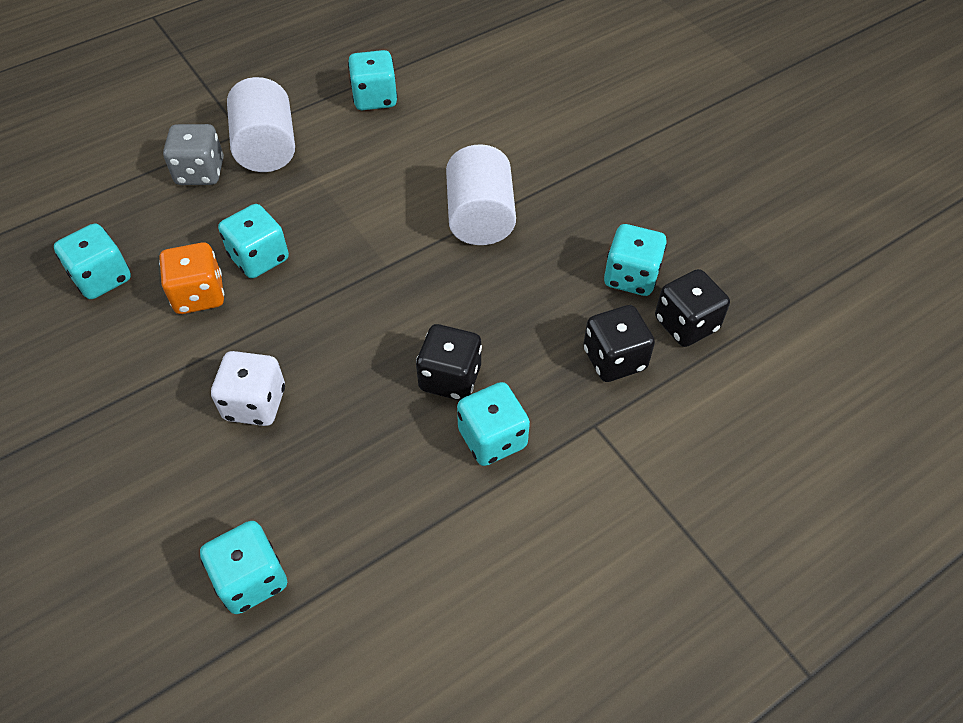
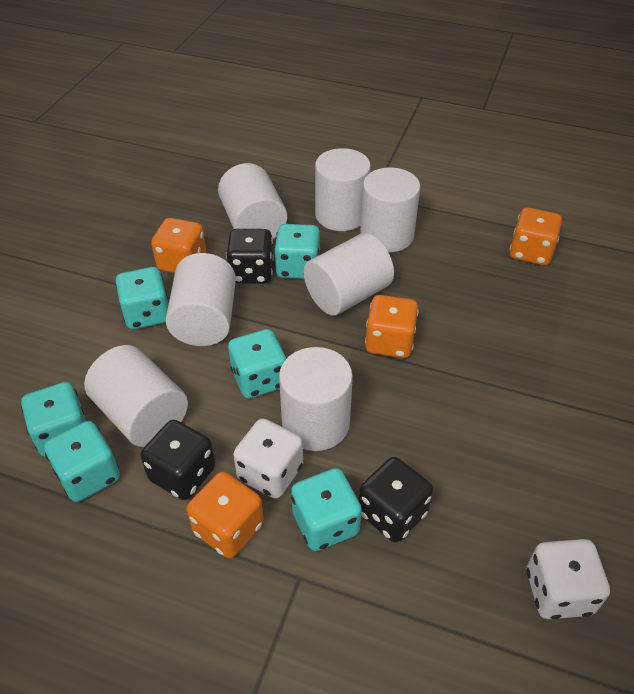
grey dice: [163,124,224,185] = 1 -> none = 0
orange dice: [159,243,224,314] = 1 -> [151,218,206,273] [187,472,264,558] [365,295,419,358] [510,207,562,266] = 4
white cylinder: [227,77,295,172] [446,144,516,245] = 2 -> [84,345,188,447] [166,253,236,346] [218,163,287,239] [279,347,353,451] [304,233,394,316] [315,148,371,231] [360,167,421,252] = 7
white dice: [211,351,285,426] = 1 -> [233,418,303,499] [526,539,610,619] = 2

